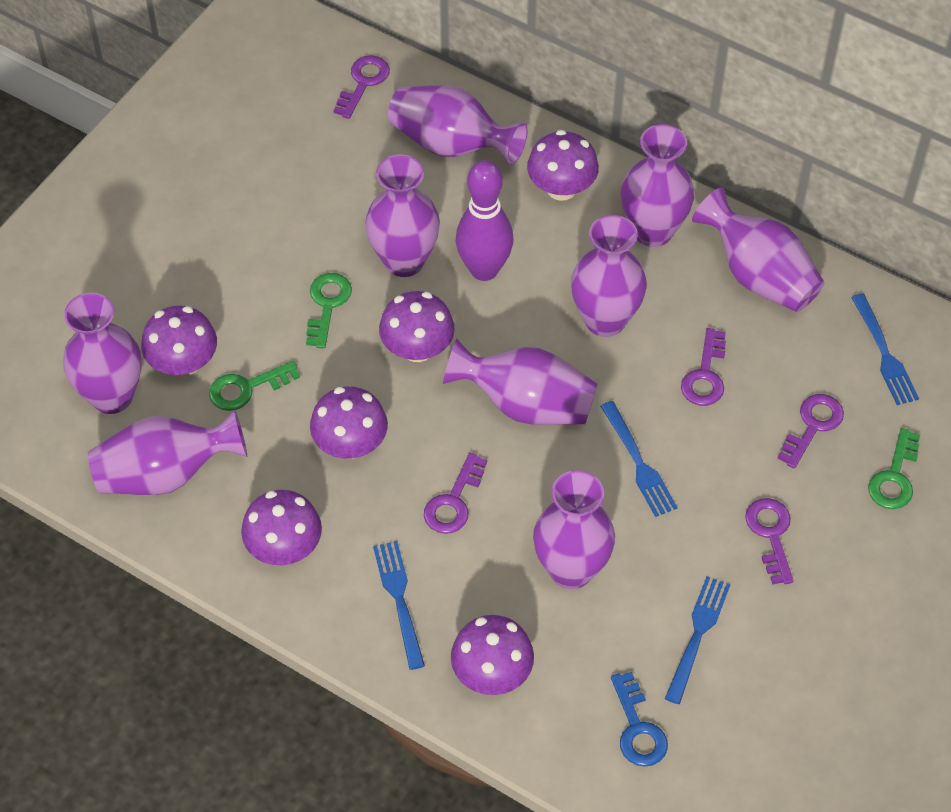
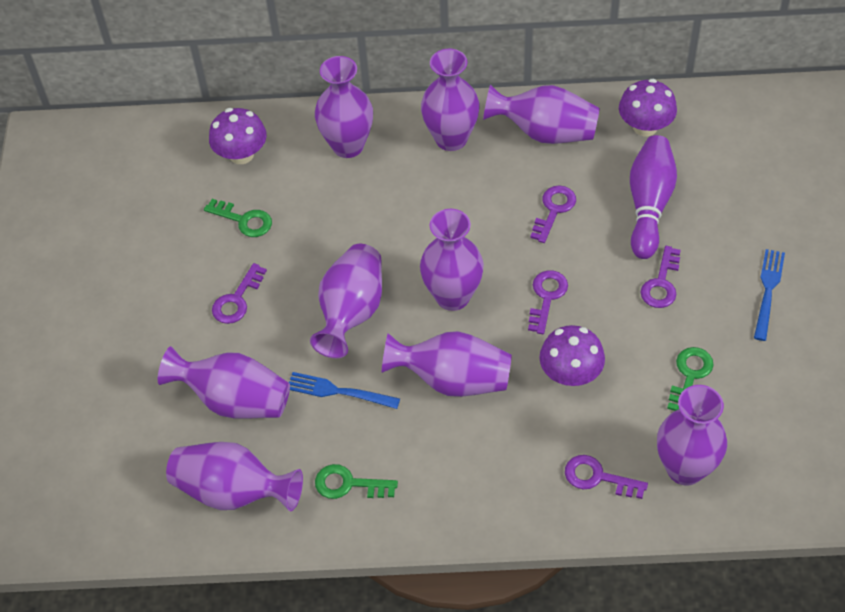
blue fork: [373,541,425,670] [600,401,678,517] [665,576,730,704] [851,294,919,405] = 4 -> [289,372,400,409] [754,249,785,341] = 2
blue key: [611,672,668,767] = 1 -> none = 0
purple mushroom: [141,306,217,377] [241,490,322,565] [310,387,388,459] [379,291,454,362] [451,615,534,695] [527,130,599,201] = 6 -> [209,108,267,164] [539,325,605,386] [619,79,677,136] = 3

